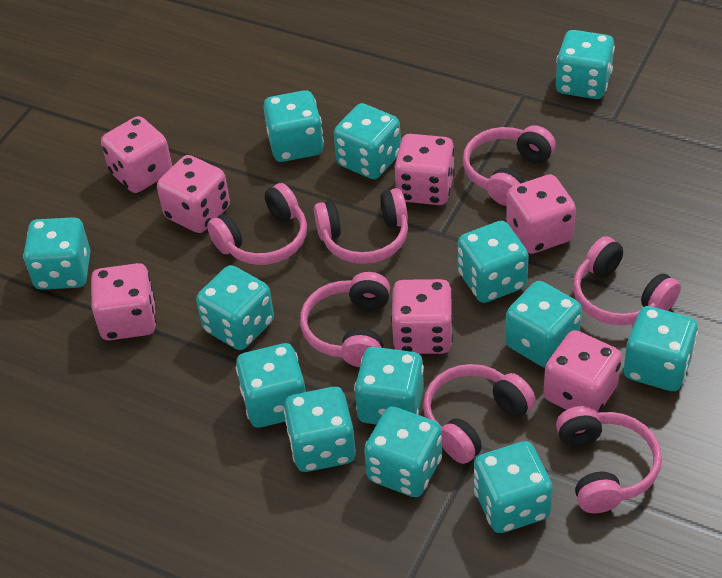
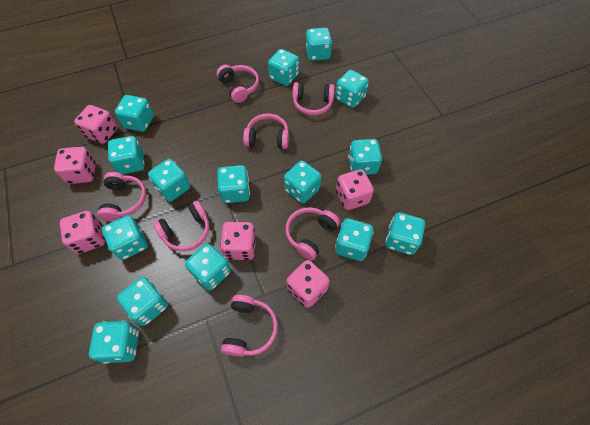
pink dice: [91,263,157,340] [101,116,172,193] [157,155,230,233] [391,279,453,354] [394,134,455,205] [506,174,576,254] [543,330,622,413] = 7 -> [54,147,96,184] [60,211,105,254] [74,105,118,144] [220,222,256,260] [286,260,330,308] [336,169,374,210] = 6
turquoise dice: [23,217,91,290] [196,265,274,350] [236,343,306,428] [263,90,324,162] [284,387,356,472] [334,103,401,179] [354,347,424,425] [364,407,442,497] [458,221,529,303] [474,441,553,533] [505,281,582,368] [556,30,615,99] [624,306,698,391] = 13 -> [89,321,139,364] [102,215,148,260] [108,136,145,174] [115,95,154,132] [117,277,168,326] [148,159,190,202] [185,243,231,291] [217,165,250,203] [268,49,299,86] [284,161,321,203] [306,28,332,61] [335,70,369,108] [335,218,374,261] [348,139,382,175] [385,212,425,255] = 15

